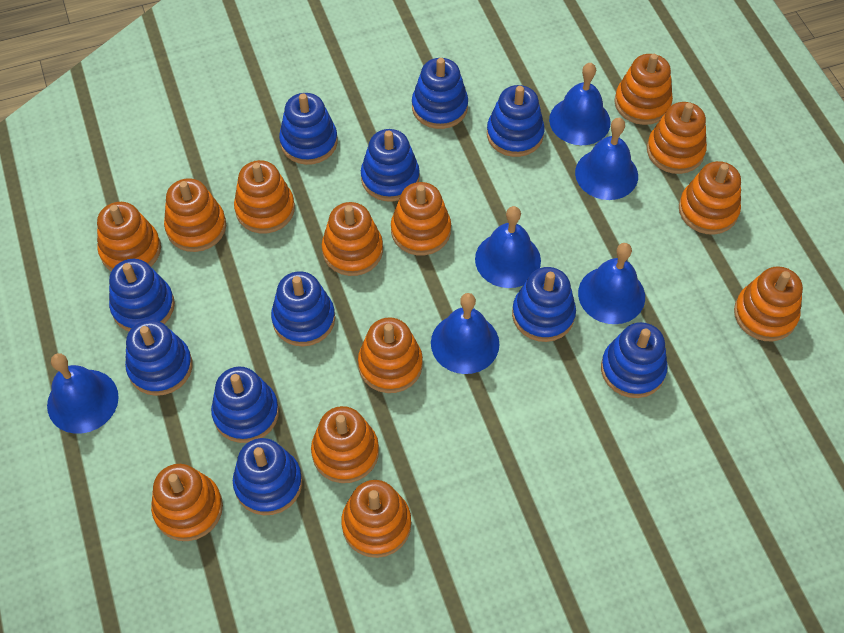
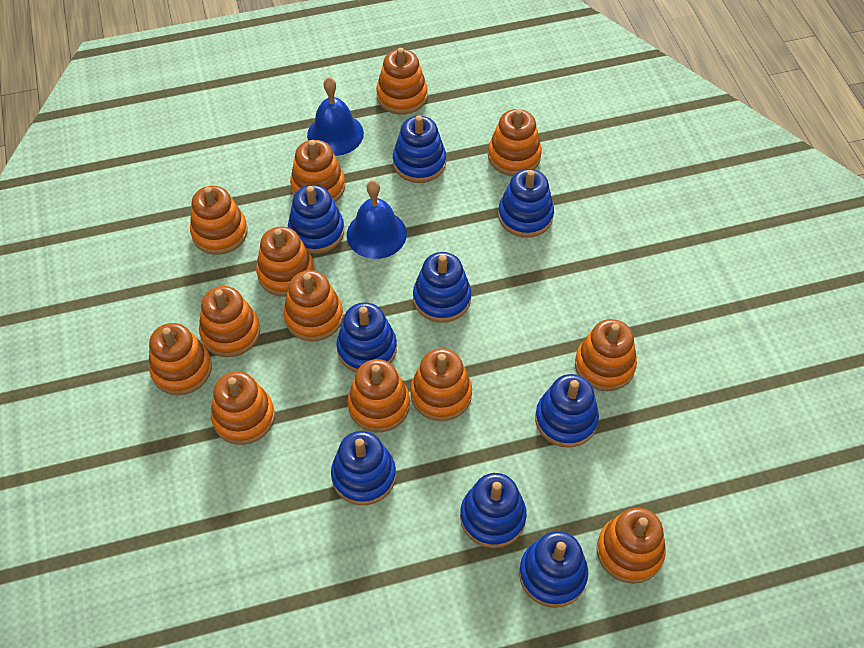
blue bell: [47,353,119,434] [431,293,500,374] [475,206,541,288] [549,63,611,145] [575,118,638,200] [578,243,645,324] = 6 -> [307,77,364,156] [347,180,407,259] = 2
blue stacking toy: [109,259,175,331] [125,320,193,396] [211,367,279,443] [233,438,302,515] [271,271,335,347] [279,93,338,165] [361,129,420,201] [412,58,468,129] [487,85,545,157] [512,267,576,342] [601,322,668,398] = 11 -> [288,185,344,254] [331,431,396,505] [336,302,397,373] [393,115,446,183] [413,252,471,323] [460,473,527,548] [498,169,554,238] [519,531,588,608] [535,374,599,448] = 9

